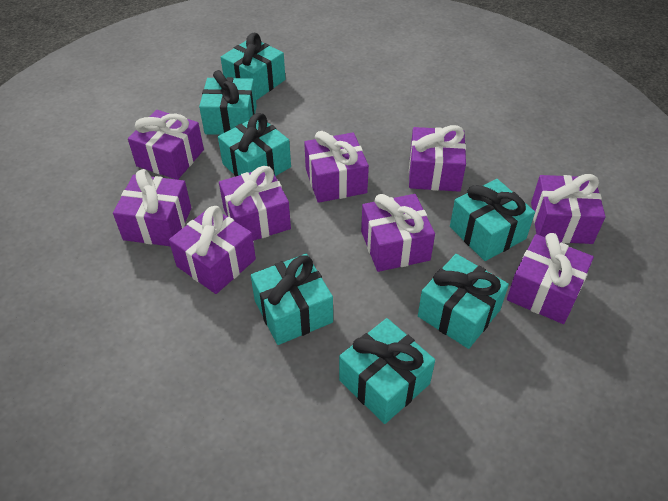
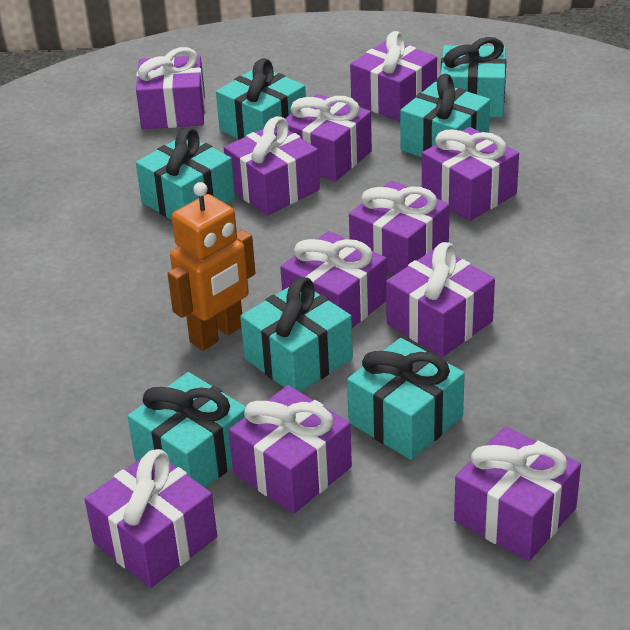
orange robot: none = 0 -> [168,182,255,350] = 1
purple gift: [113,169,191,246] [128,110,204,180] [169,206,256,294] [219,166,291,241] [304,131,369,203] [361,194,435,272] [409,125,466,192] [507,233,594,324] [531,174,606,244] = 9 -> [84,449,217,588] [136,47,205,129] [224,116,320,215] [228,385,352,514] [280,231,387,328] [285,94,372,182] [349,181,450,275] [350,31,437,122] [386,242,495,357] [422,127,519,221] [454,426,581,561] = 11

